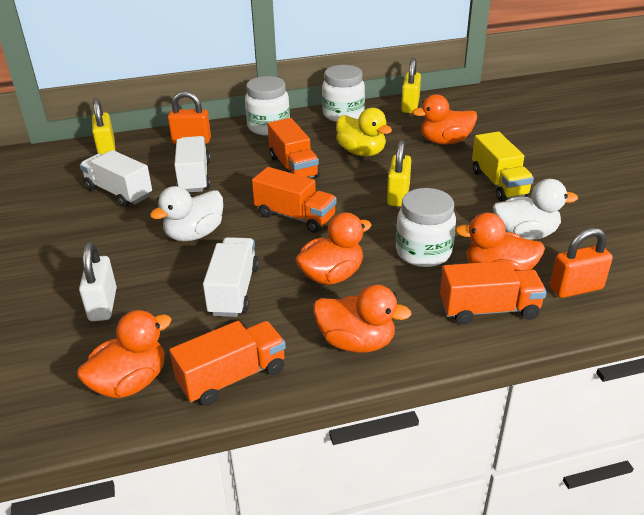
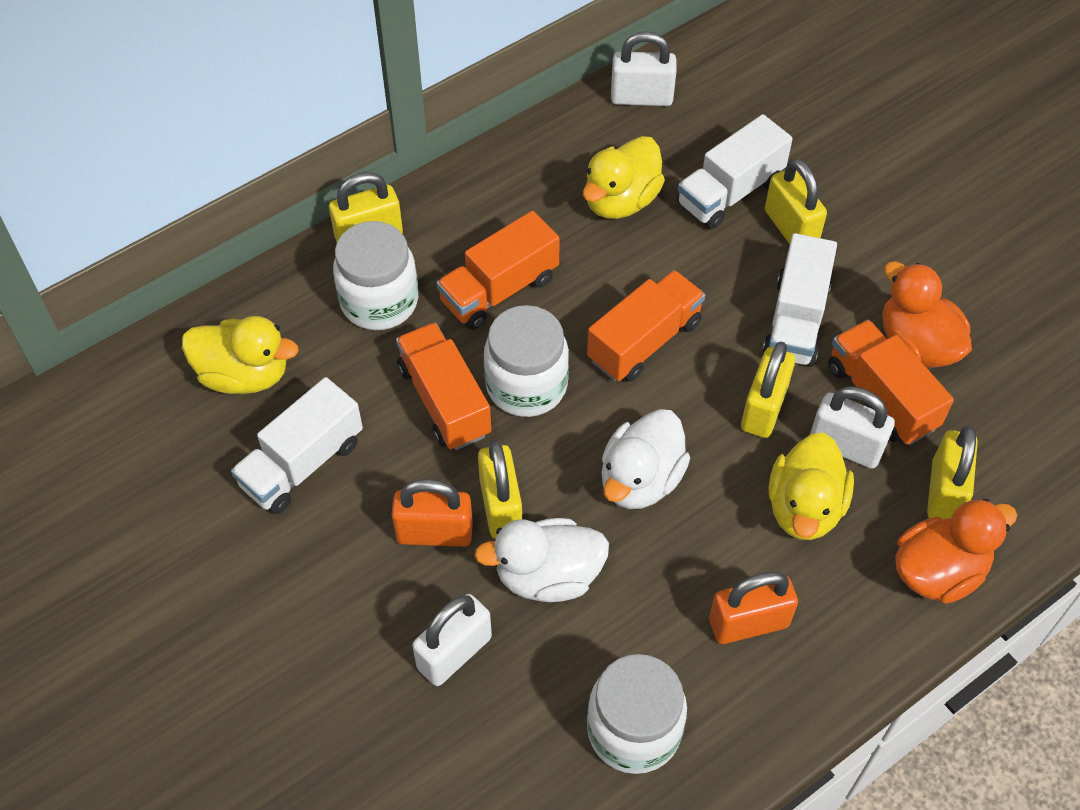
orange duck: [77,310,172,398] [295,212,372,285] [313,284,412,353] [412,94,477,144] [455,213,545,271] = 5 -> [882,261,972,368] [895,499,1017,604] = 2
white padlock: [79,242,117,321] = 1 -> [412,594,492,686] [611,31,677,106] [810,386,895,469] = 3
yellow duck: [336,108,392,156] = 1 -> [182,316,298,394] [583,136,665,219] [769,433,854,540] = 3
yellow padlock: [92,98,116,154] [387,140,411,207] [401,58,421,113] = 3 -> [329,172,403,242] [478,441,522,539] [741,342,795,438] [765,158,827,244] [927,426,978,519] = 5
yellow truck: [472,132,534,201] = 1 -> none = 0

